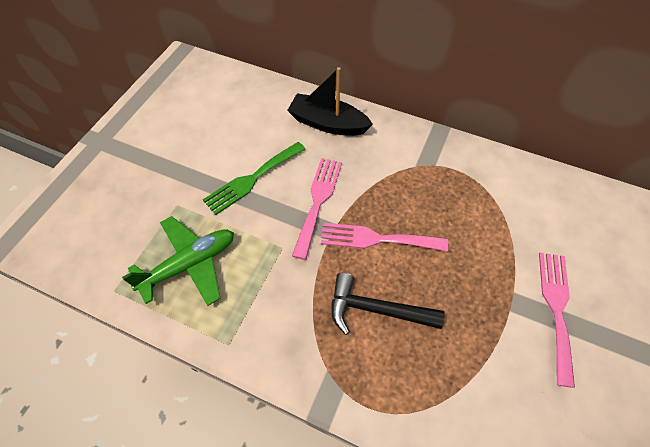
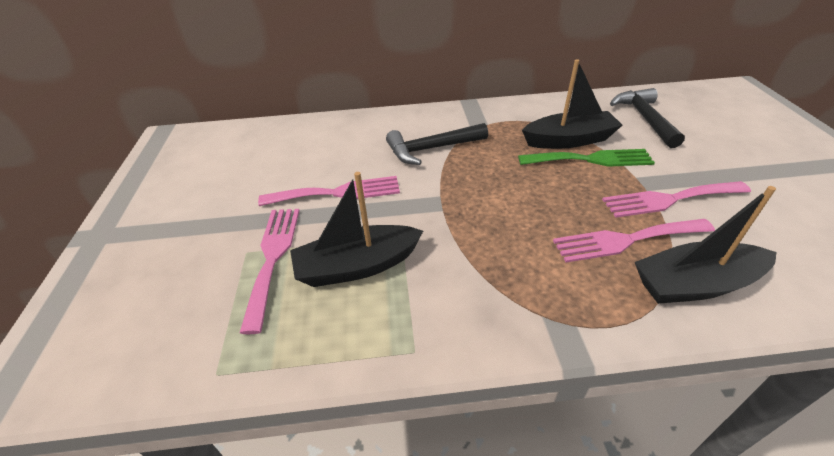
black boat: [287,67,373,136] = 1 -> [290,172,423,287] [522,59,622,149] [635,186,777,304] = 3
black hammer: [331,273,445,335] = 1 -> [386,123,488,165] [610,88,685,148] = 2
green plane: [122,216,234,306] = 1 -> none = 0
pink fork: [292,158,342,260] [321,223,448,251] [539,253,575,388] = 3 -> [240,209,300,334] [258,176,400,206] [553,219,715,263] [602,181,751,218] = 4

